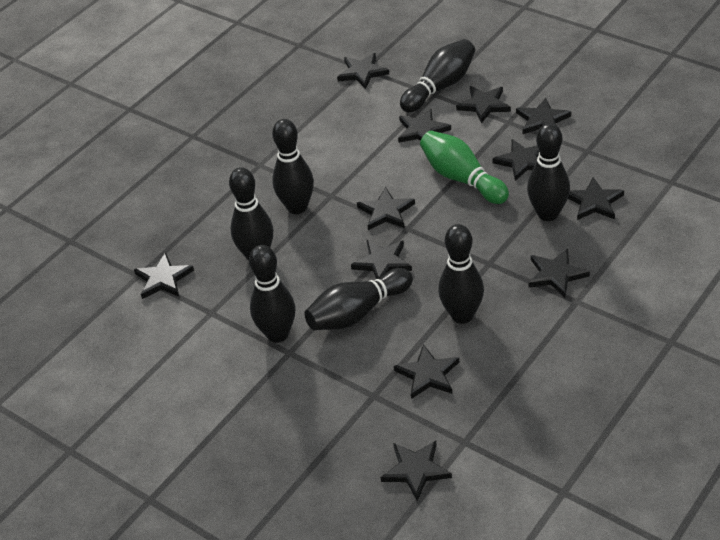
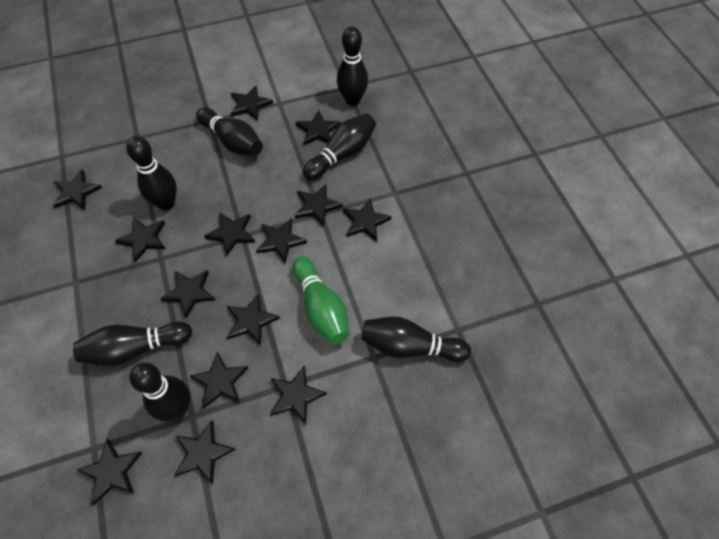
black star: [134,252,194,299] [337,53,389,89] [351,240,412,279] [357,187,415,230] [380,441,452,501] [394,344,459,399] [398,109,451,143] [456,86,511,124] [492,139,539,181] [516,98,571,134] [528,249,590,297] [568,177,624,220] = 12 -> [53,169,102,210] [77,439,142,505] [115,218,166,262] [160,270,215,318] [174,420,236,484] [190,352,248,409] [204,212,255,256] [227,294,280,346] [231,86,273,121] [256,218,307,263] [270,366,327,425] [295,184,343,227] [296,110,341,145] [343,198,392,242] = 14

